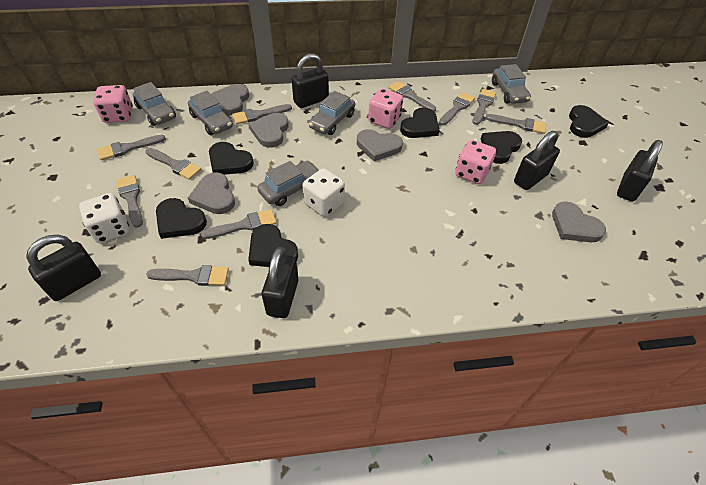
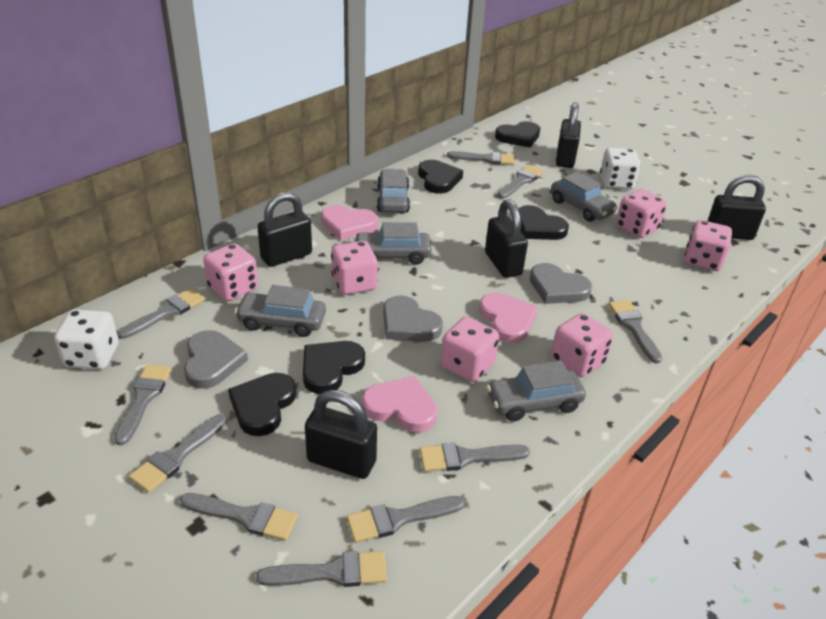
black heart: [156,198,207,239] [209,142,254,175] [248,224,298,267] [400,108,440,138] [481,131,522,164] [569,105,609,138] = 6 -> [228,373,296,436] [303,341,365,394] [418,160,463,194] [495,121,540,148] [518,205,569,240] = 5
grey heart: [188,172,235,214] [211,84,249,115] [249,113,289,148] [357,129,403,161] [552,201,606,242] = 5 -> [184,330,248,389] [383,295,443,342] [530,263,592,304] = 3
pink dice: [93,85,133,123] [368,89,403,129] [455,140,496,184] = 3 -> [203,243,258,301] [331,241,378,295] [440,317,499,382] [551,313,613,377] [616,189,667,238] [685,220,732,271] = 6
pink heart: none = 0 -> [321,205,378,240] [362,376,437,433] [479,293,537,343] = 3

